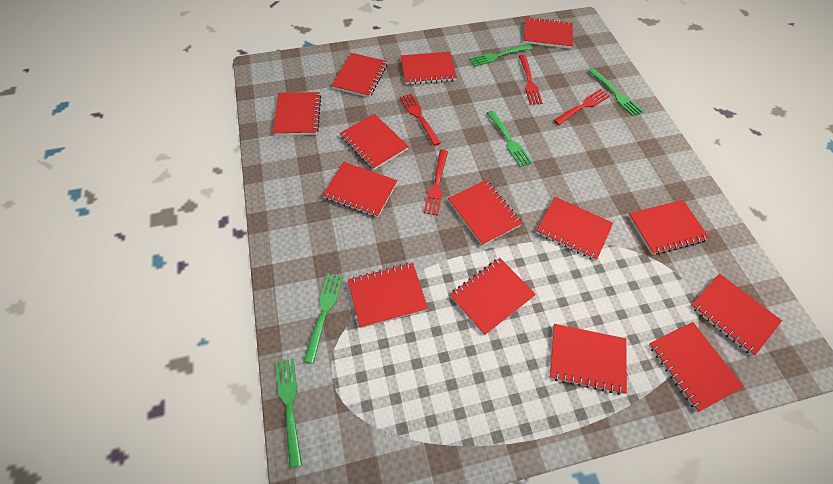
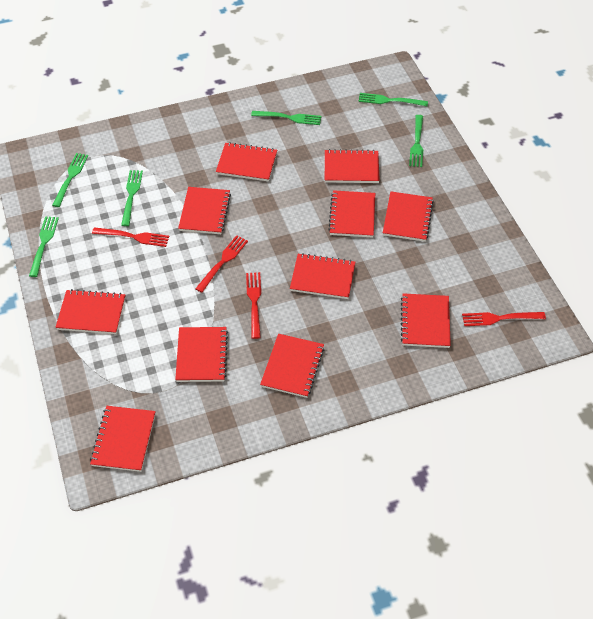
green fork: [275,358,302,468] [303,273,343,364] [469,44,533,67] [487,110,532,167] [589,68,643,116] = 5 -> [29,216,59,277] [52,153,88,207] [121,170,143,226] [251,111,321,125] [358,93,428,106] [409,115,423,167] = 6
red notebook: [273,92,321,136] [322,162,397,217] [332,53,387,98] [340,114,409,170] [348,263,428,328] [401,52,457,85] [448,180,522,246] [450,258,536,336] [524,17,573,49] [536,197,613,261] [550,324,627,395] [628,200,709,255] [649,322,744,412] [690,274,782,356] = 14 -> [55,289,126,334] [90,406,156,472] [175,327,228,382] [178,187,231,234] [216,142,277,182] [260,334,324,398] [290,253,355,299] [325,149,380,183] [328,190,375,238] [383,192,434,242] [401,293,451,348] = 11

